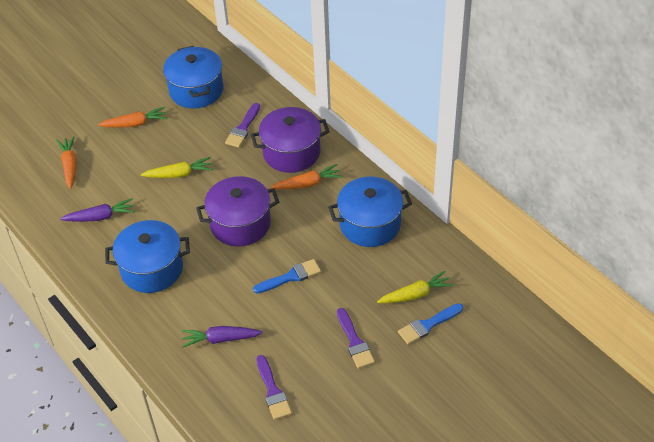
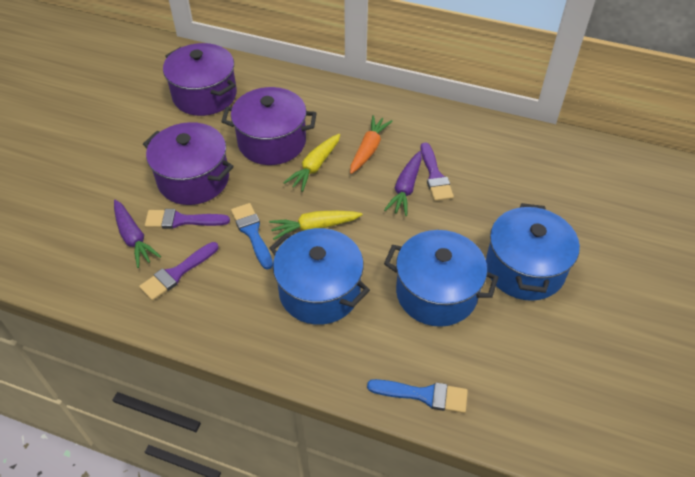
orange carrot: [56,136,77,189] [98,107,167,128] [270,164,343,189] = 3 -> [350,115,393,174] = 1
purple pot: [196,176,279,246] [251,107,330,173] = 2 -> [143,122,234,205] [163,43,237,116] [221,87,317,165] = 3

